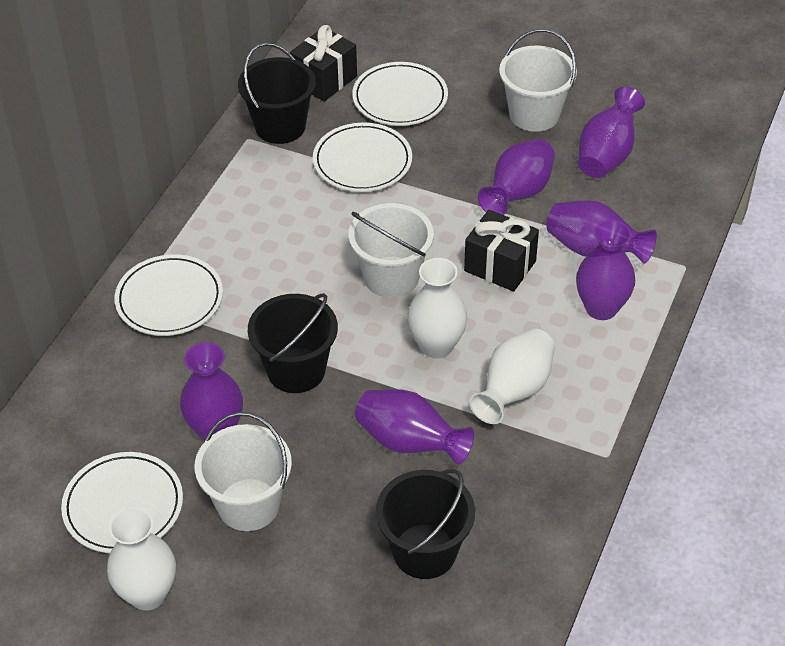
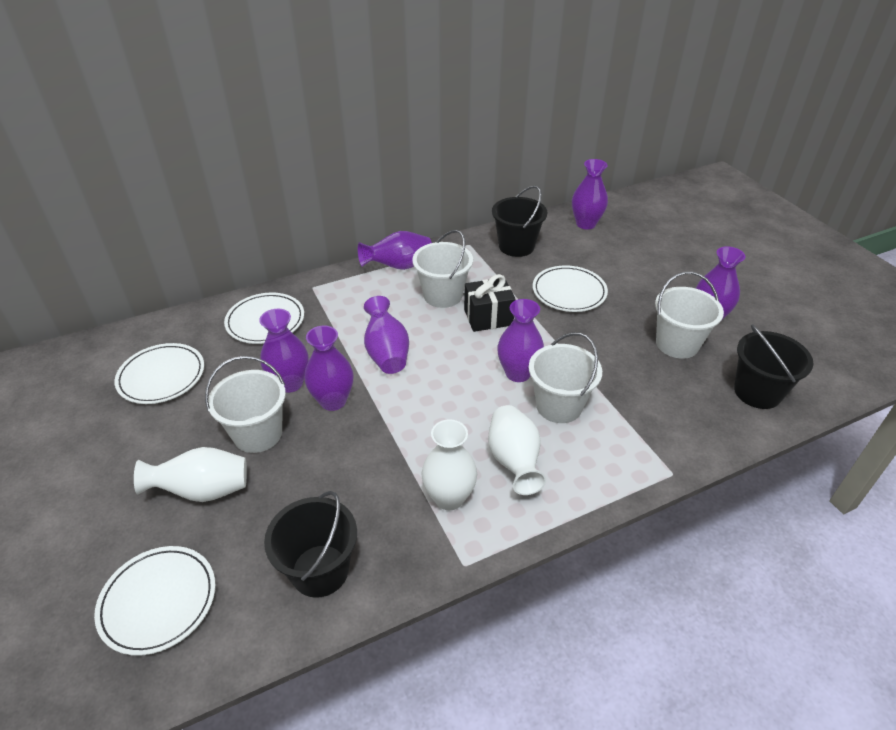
black gift: [290,25,357,101] [464,210,539,292] = 2 -> [464,274,516,332] = 1
purple vase: [180,342,243,441] [355,389,474,465] [478,139,555,215] [547,200,657,264] [576,220,635,320] [578,87,645,178] = 6 -> [259,309,309,393] [304,325,353,411] [358,231,432,270] [364,296,409,374] [497,299,544,382] [572,159,608,230] [696,246,746,321] = 7
white bucket: [195,412,292,531] [348,203,434,298] [499,29,577,132] = 3 -> [205,356,286,453] [412,230,473,308] [529,332,602,423] [655,271,724,359] = 4

